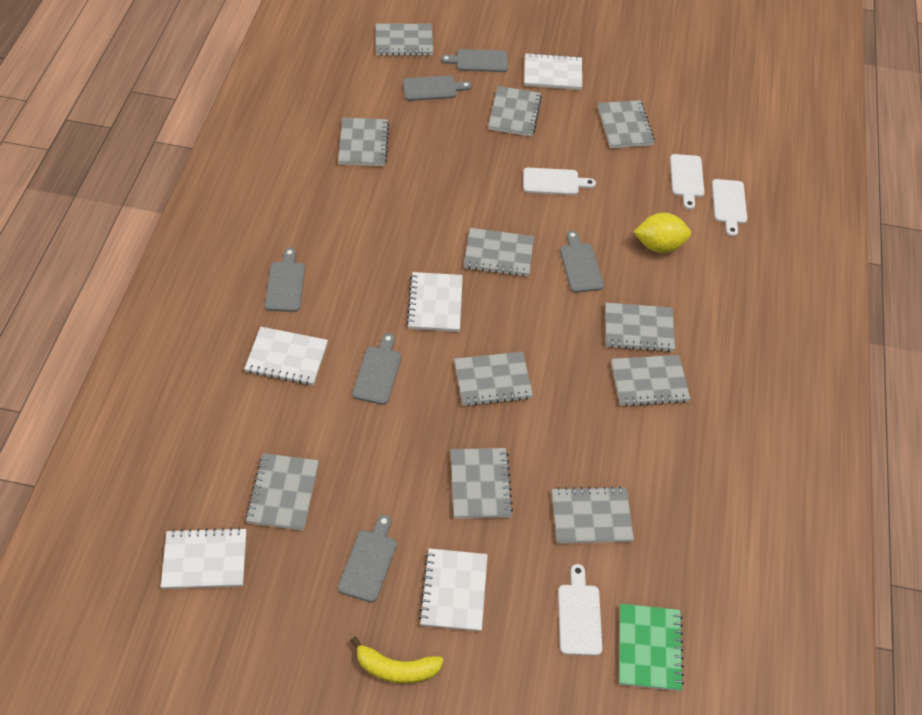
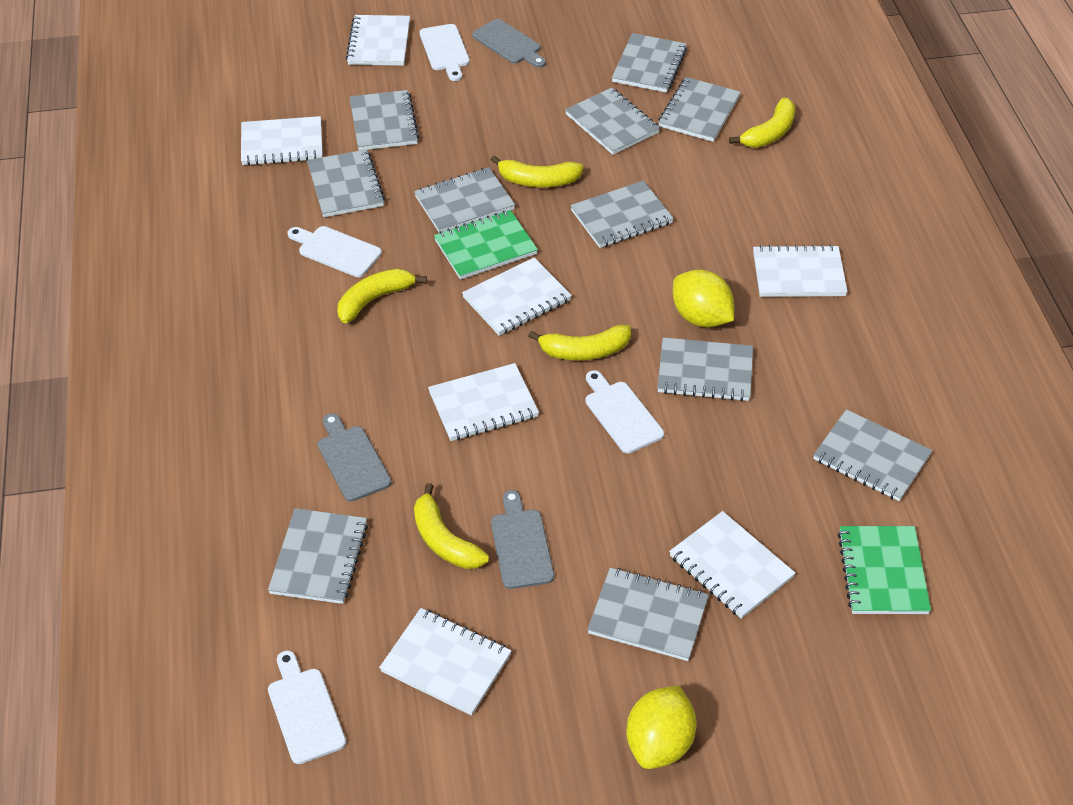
green notebook: [619,604,684,691] = 1 -> [434,210,538,280] [838,526,931,614] = 2
grey cutting board: [265,248,305,312] [338,515,397,602] [352,333,401,405] [403,76,472,101] [441,49,508,72] [560,231,604,293] = 6 -> [318,413,392,501] [472,19,546,68] [491,490,554,589] = 3
white notebook: [161,527,246,589] [244,327,328,385] [406,272,463,332] [419,548,488,632] [524,53,582,90] = 5 -> [241,116,323,165] [346,15,410,66] [379,608,511,716] [428,363,539,441] [462,258,572,336] [669,511,795,619] [753,245,848,297] = 7
yellow banana: [350,637,444,684] = 1 -> [338,268,427,323] [414,483,489,569] [491,155,583,187] [529,325,631,360] [729,98,796,148] = 5
yellow lemon: [634,213,691,253] = 1 -> [626,685,696,769] [673,270,734,328] = 2

